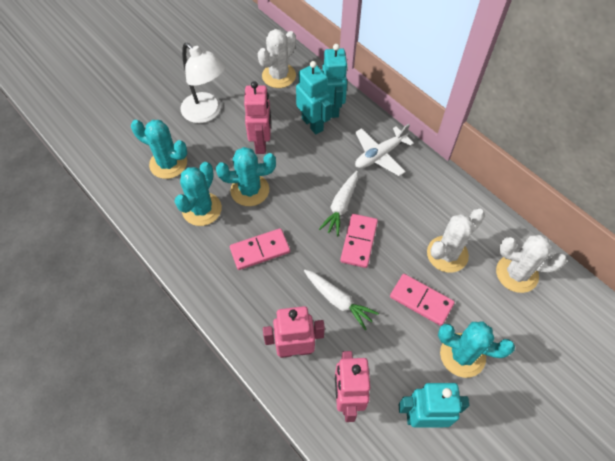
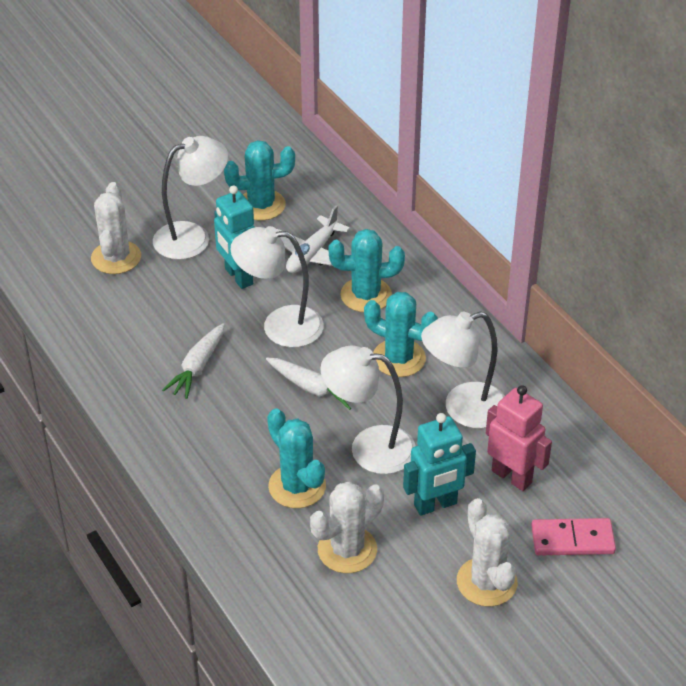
pink domino: [230,228,290,270] [340,214,378,268] [390,274,455,326] = 3 -> [531,518,616,556] = 1
pink robot: [244,81,271,154] [263,306,325,358] [335,351,370,422] = 3 -> [486,385,552,491] = 1
turquoise robot: [296,61,331,134] [322,44,348,118] [399,383,469,428] = 3 -> [214,185,255,289] [403,413,476,516] = 2
white lamp: [181,42,226,123] = 1 -> [153,136,228,260] [231,226,324,347] [320,346,416,474] [421,311,505,428] = 4

